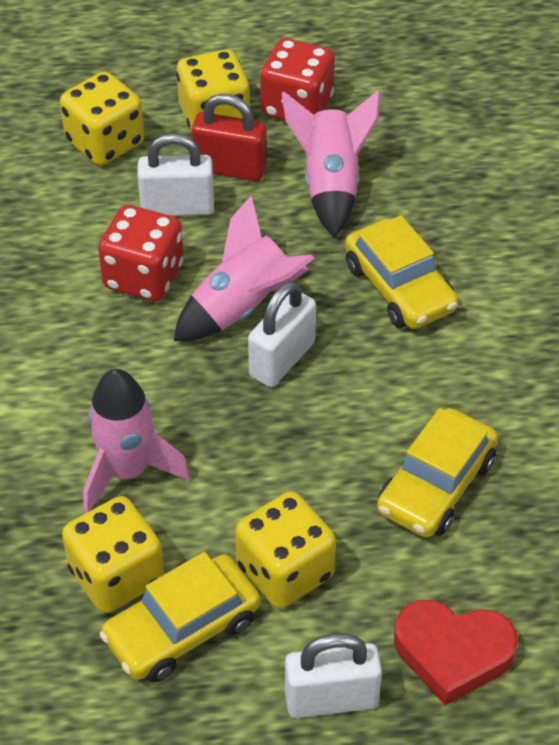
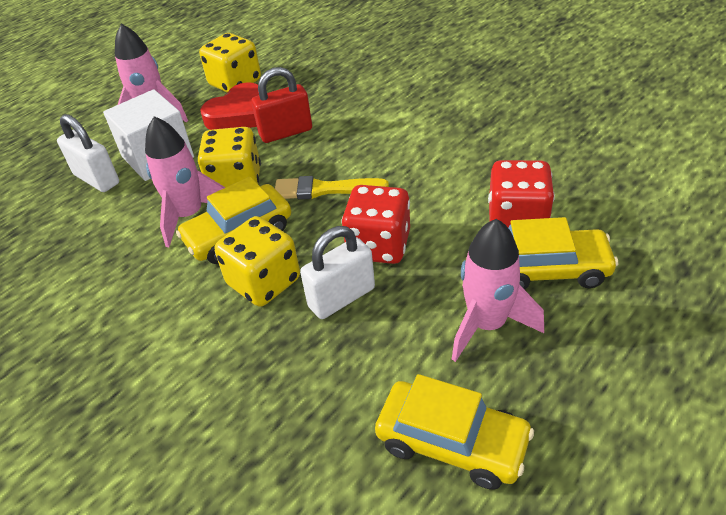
white cube: none = 0 -> [103,89,194,181] = 1
white padlock: [137,133,214,216] [248,281,316,387] [285,633,382,718] = 3 -> [57,114,119,192] [300,226,375,319] = 2
yellow brush: none = 0 -> [275,176,389,199] = 1
yellow dice: [60,71,144,166] [62,496,165,613] [176,49,250,130] [235,491,336,608] = 4 -> [198,127,261,187] [199,33,261,93] [215,216,300,307] = 3

